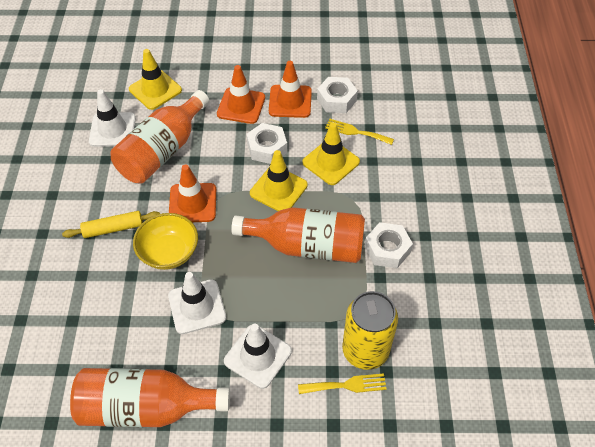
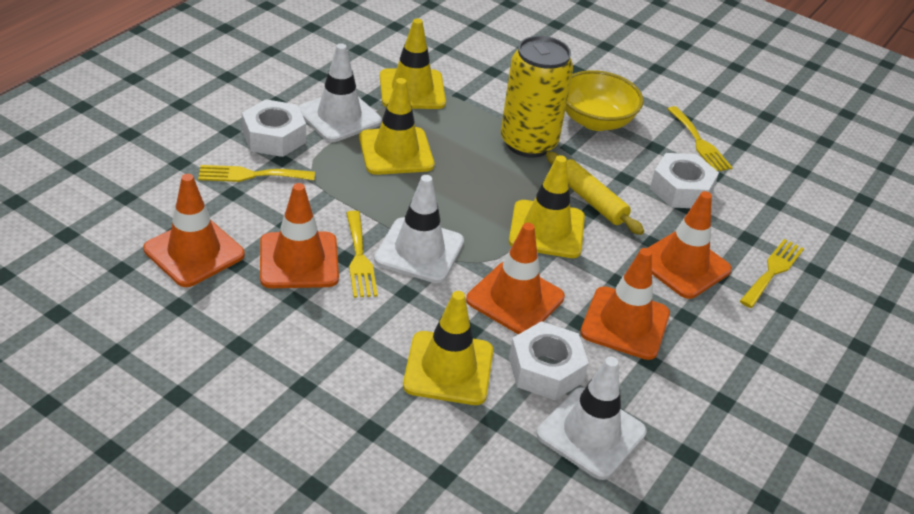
orange bottle: [70,368,230,427] [110,90,209,183] [231,207,365,263] = 3 -> none = 0
orange traffic cone: [169,164,216,222] [217,65,265,124] [269,61,312,118] = 3 -> [143,174,245,287] [260,183,339,288] [466,223,565,334] [580,248,670,360] [647,191,732,299] = 5
yellow fork: [298,373,387,394] [325,119,394,145] = 2 -> [198,165,315,182] [346,211,378,298] [668,106,733,171] [740,239,804,308] = 4
yellow traffic cone: [129,49,182,110] [250,150,308,211] [302,122,360,185] = 3 -> [359,78,434,175] [380,19,446,109] [403,291,493,405] [509,155,585,258] = 4

